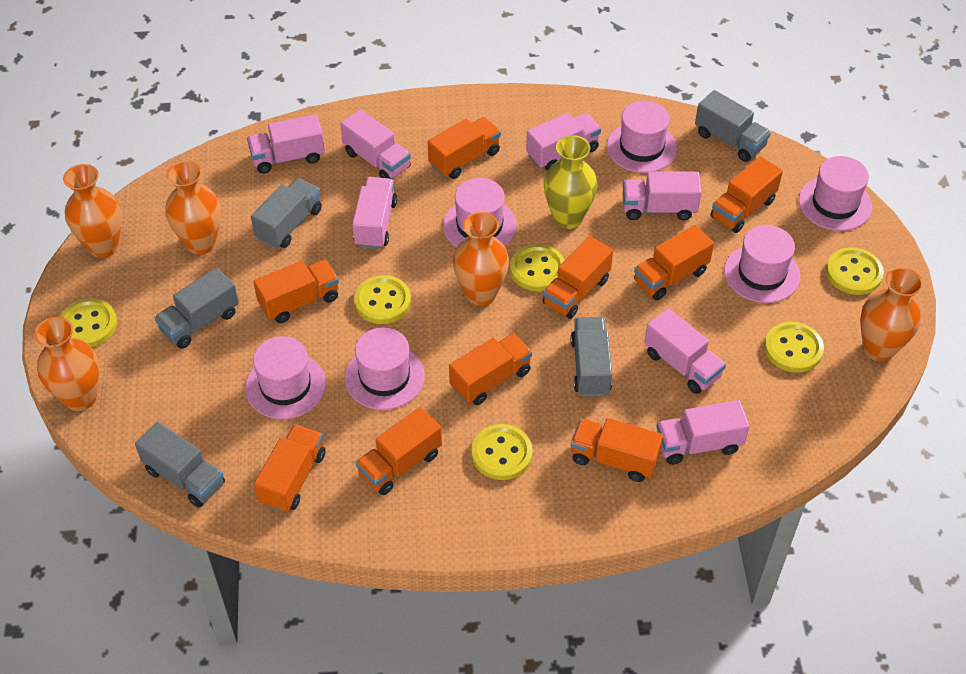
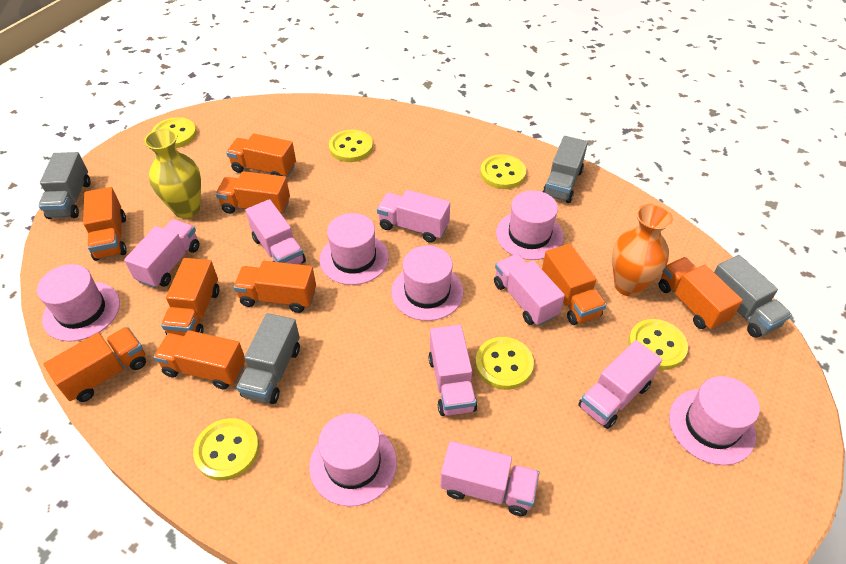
grey truck: [135,422,225,508] [154,268,239,349] [251,178,322,249] [570,317,612,396] [695,90,771,162] = 5 -> [38,152,90,219] [236,313,300,404] [542,136,588,203] [714,255,792,338] = 4
orange vase: [34,317,99,411] [63,164,122,258] [165,161,221,255] [453,212,509,306] [860,267,923,362] = 5 -> [612,204,673,297] = 1

